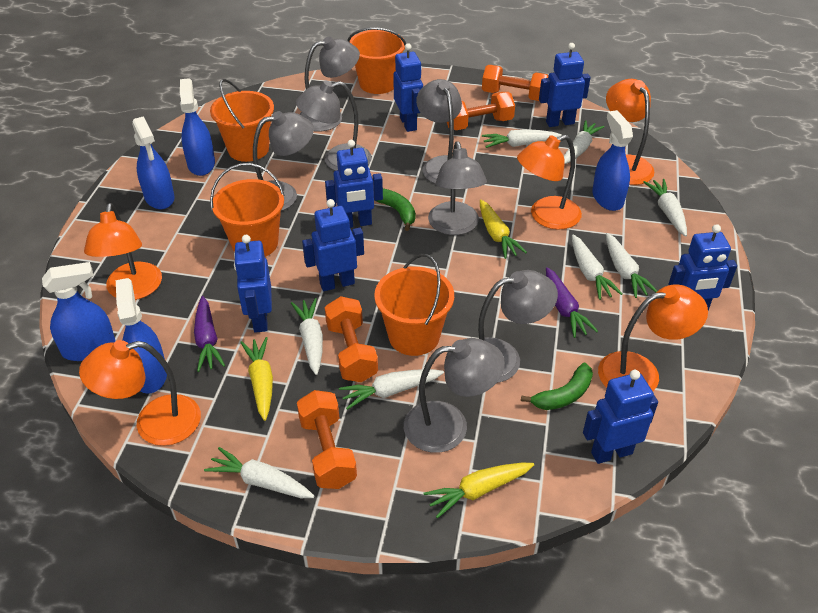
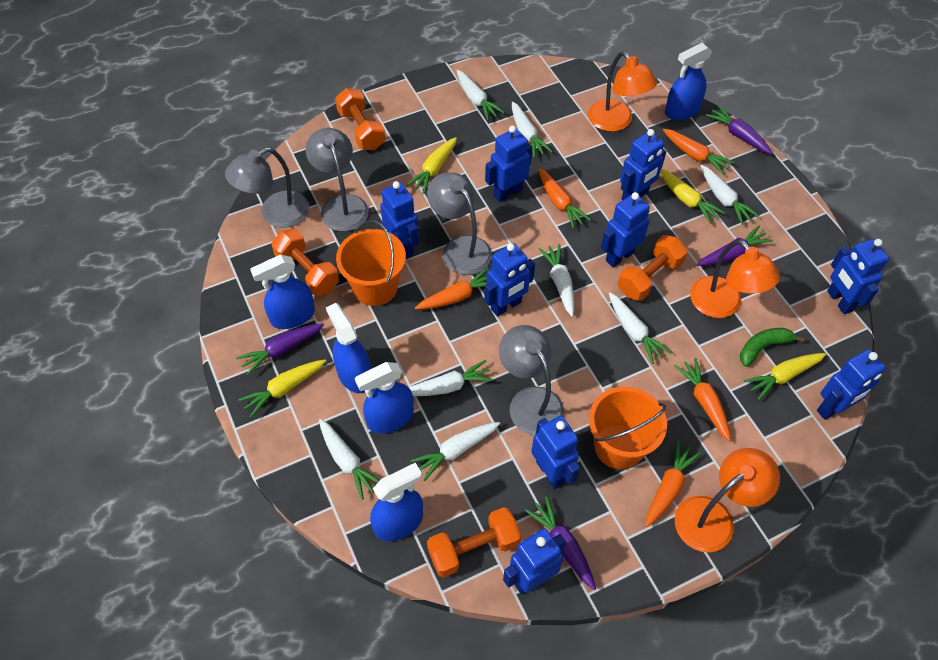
blue robot: [234,235,272,333] [302,199,364,291] [325,140,383,228] [393,43,423,132] [539,43,590,127] [583,370,658,464] [668,224,737,310] = 7 -> [380,181,419,258] [484,243,535,317] [485,126,532,202] [503,528,566,594] [531,416,580,489] [601,192,650,267] [620,129,666,200] [817,350,886,420] [827,239,889,314] = 9
green banana: [374,188,416,231] [521,363,593,410] = 2 -> [740,328,805,367] = 1
grey lamp: [253,111,314,211] [296,80,372,171] [299,36,360,132] [404,338,505,453] [416,79,462,184] [428,141,487,235] [478,270,558,383] = 7 -> [225,147,310,228] [306,128,369,231] [427,173,492,275] [499,325,564,435] = 4
orange bucket: [210,79,274,162] [210,163,285,257] [348,27,406,94] [374,254,454,356] = 4 -> [336,220,406,306] [589,387,667,469] = 2
orange carrot: none = 0 -> [415,268,489,309] [538,168,591,229] [645,441,701,527] [663,129,734,175] [675,358,731,441] = 5
orange lamp: [79,340,201,446] [84,203,162,300] [517,135,582,229] [598,284,708,391] [606,79,654,185] = 5 -> [588,51,657,132] [675,448,780,552] [690,240,780,318] = 3
purple carrot: [194,296,225,372] [546,267,598,338] = 2 -> [236,323,324,376] [525,497,596,590] [697,226,773,266] [706,105,773,154] = 4
yellow carrot: [240,337,273,421] [423,463,534,518] [480,199,527,259] = 3 -> [238,359,326,418] [406,137,457,194] [660,169,725,224] [744,353,826,400] = 4

